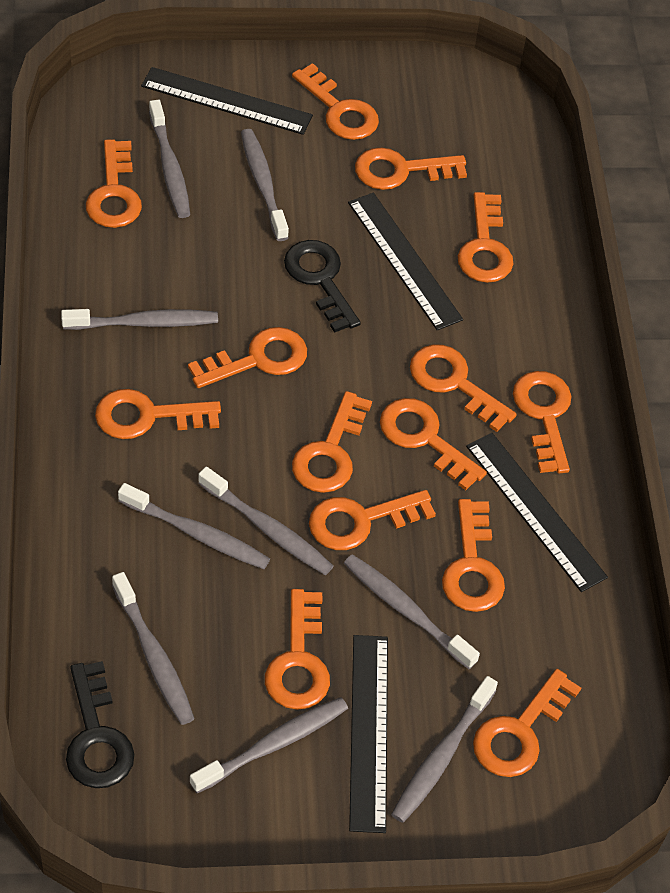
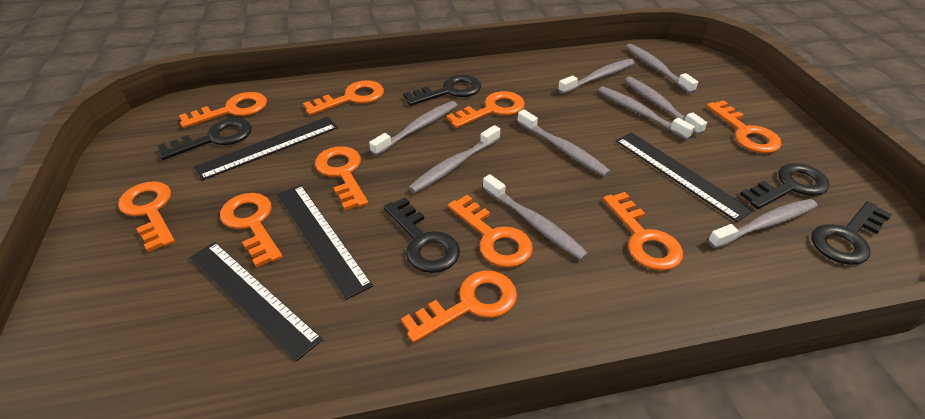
black key: [66,661,134,788] [284,240,361,333] = 2 -> [158,118,252,160] [384,197,460,273] [403,75,481,106] [740,163,830,209] [811,201,892,265] = 5
orange key: [86,139,142,228] [95,389,221,439] [188,327,307,388] [265,589,330,710] [292,63,379,140] [292,391,372,493] [309,490,436,550] [355,148,467,190] [380,398,487,490] [410,344,517,432] [442,499,505,612] [458,192,513,283] [473,669,581,777] [513,371,572,474] = 14 -> [118,181,175,252] [179,92,267,128] [220,193,283,268] [303,80,384,116] [315,146,368,211] [401,270,517,343] [446,91,525,128] [448,195,533,268] [603,192,683,271] [706,100,781,153] = 10

